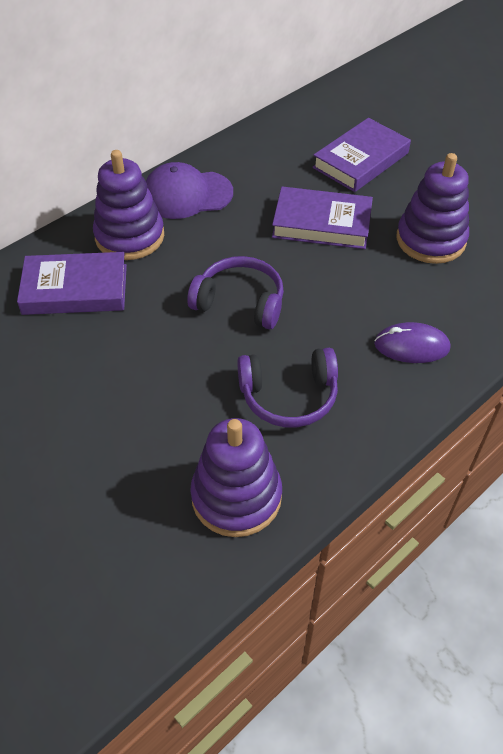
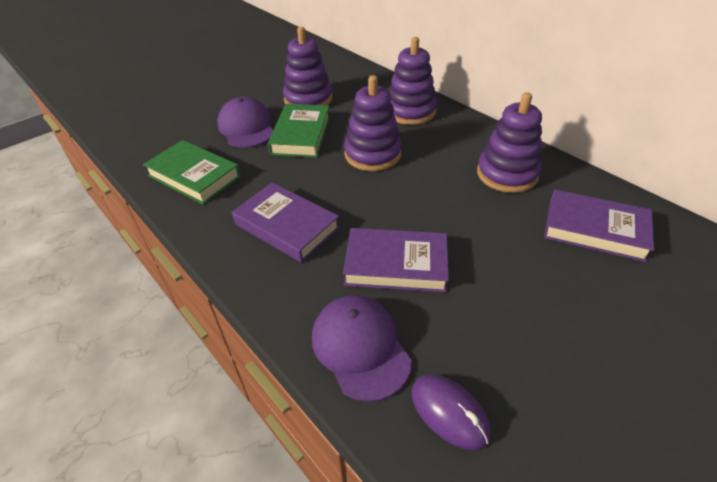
green book: none = 0 -> [143,140,241,204] [268,104,330,158] = 2
purple cap: [146,162,233,219] = 1 -> [217,97,273,148] [312,295,412,402] = 2
purple headphones: [187,256,284,329] [237,348,338,428] = 2 -> none = 0
purple stacking toy: [93,150,164,260] [190,418,282,537] [397,153,469,264] = 3 -> [283,27,332,106] [344,75,402,171] [389,37,437,125] [477,92,542,193] = 4

